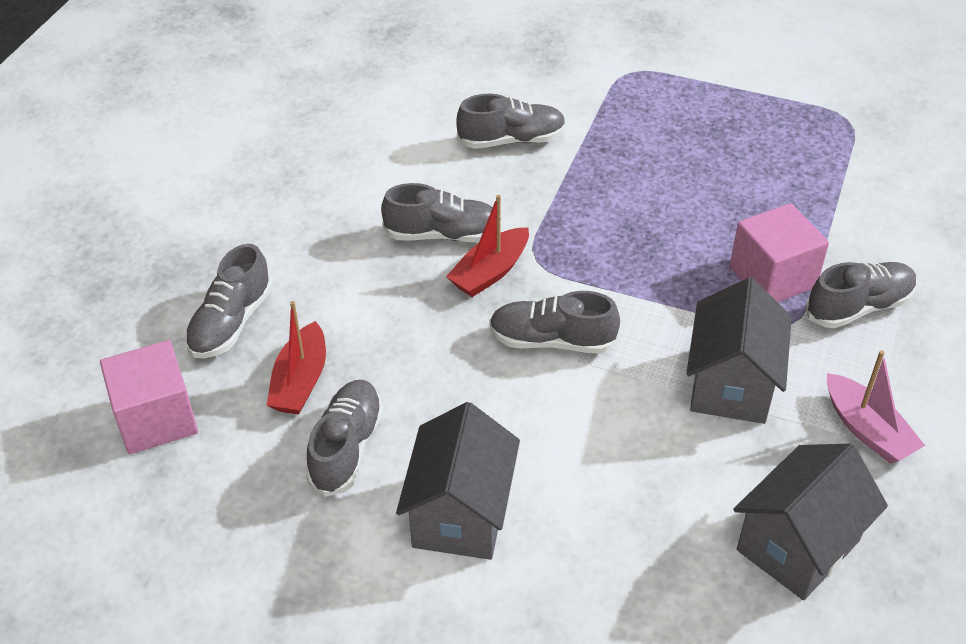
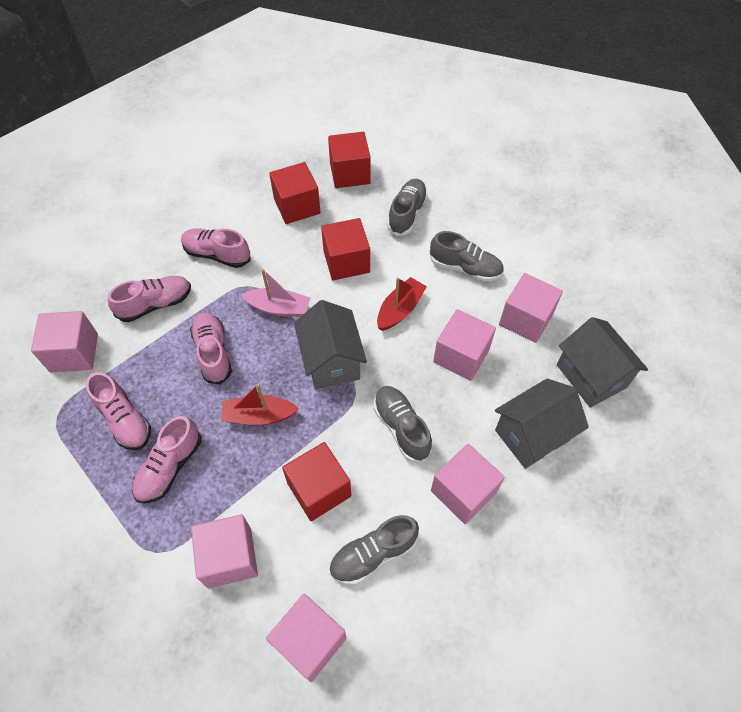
grey shoe: [185,244,273,358] [306,380,383,497] [381,183,502,242] [456,94,566,149] [489,291,620,354] [806,262,917,328] = 6 -> [329,515,419,585] [374,386,432,462] [387,179,428,236] [429,231,504,282] = 4
pink cube: [100,340,198,454] [730,203,829,302] = 2 -> [31,311,98,372] [191,514,258,588] [266,594,346,682] [431,444,505,524] [433,309,496,381] [499,273,563,343] = 6
pink shoe: none = 0 -> [86,372,151,450] [108,276,191,322] [132,416,201,504] [181,228,251,268] [190,312,232,384] = 5
red cube: none = 0 -> [269,162,321,224] [282,442,351,521] [321,218,370,280] [328,132,371,188] = 4

